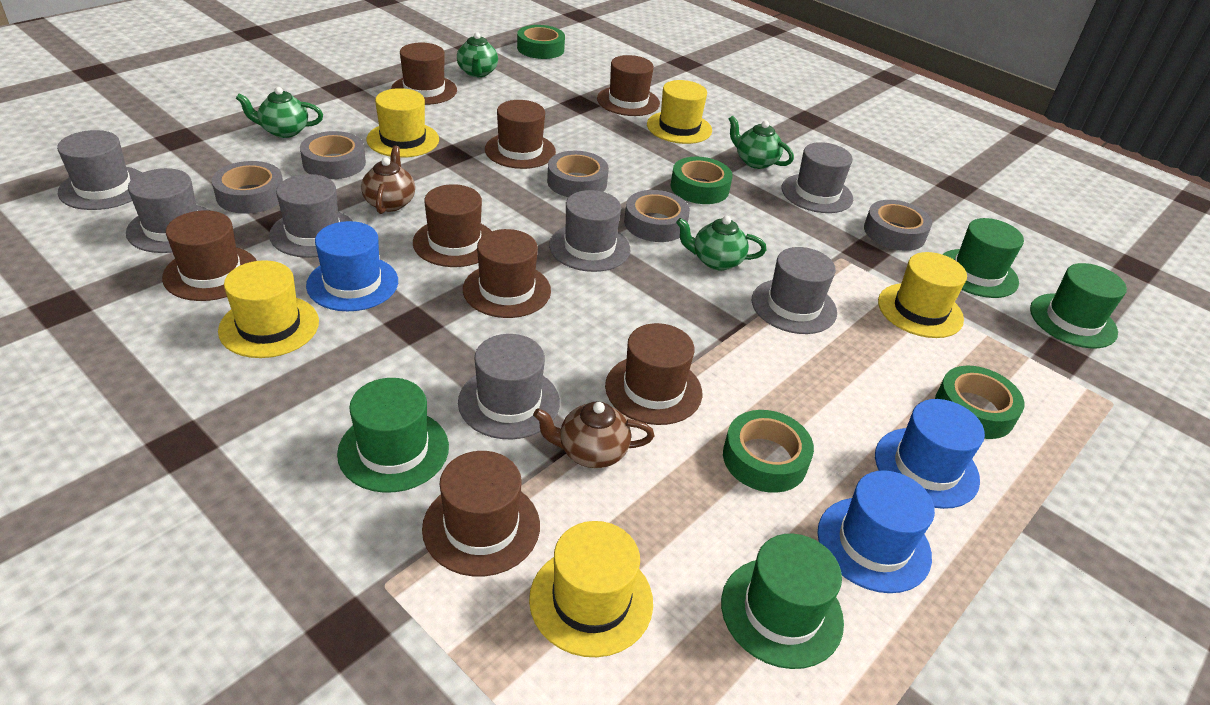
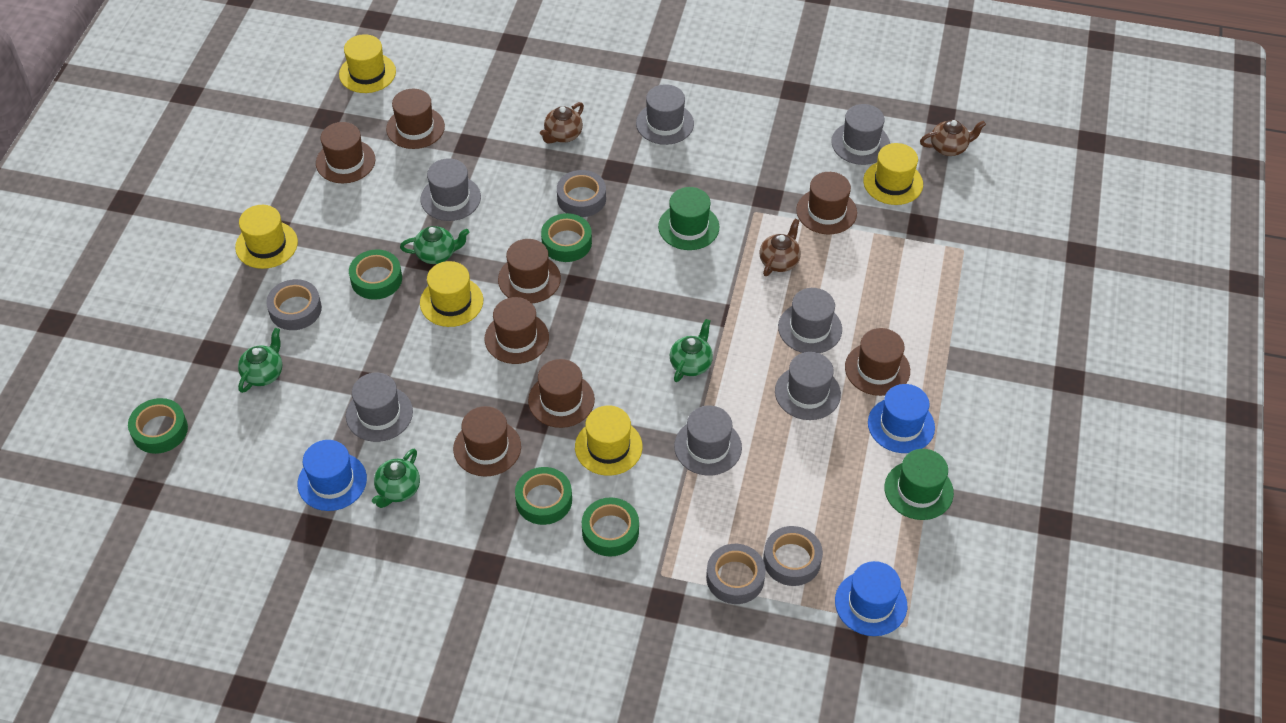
brown teapot: [361,145,415,214] [533,402,654,468] = 2 -> [540,102,584,144] [759,218,801,276] [920,120,986,156] = 3
green hat: [337,378,449,493] [721,534,844,669] [942,218,1024,298] [1030,263,1127,348] = 4 -> [658,187,719,250] [884,449,954,520] = 2
green tape: [517,25,565,59] [671,157,733,204] [723,410,814,493] [935,366,1024,439] = 4 -> [128,398,188,454] [349,249,402,300] [515,467,572,525] [541,213,592,262] [582,497,639,557] = 5
grey tape: [212,161,283,214] [300,131,366,179] [547,151,609,197] [624,190,690,242] [864,200,932,251] = 5 -> [266,279,322,330] [557,170,606,217] [706,544,766,604] [763,526,823,586] = 4

